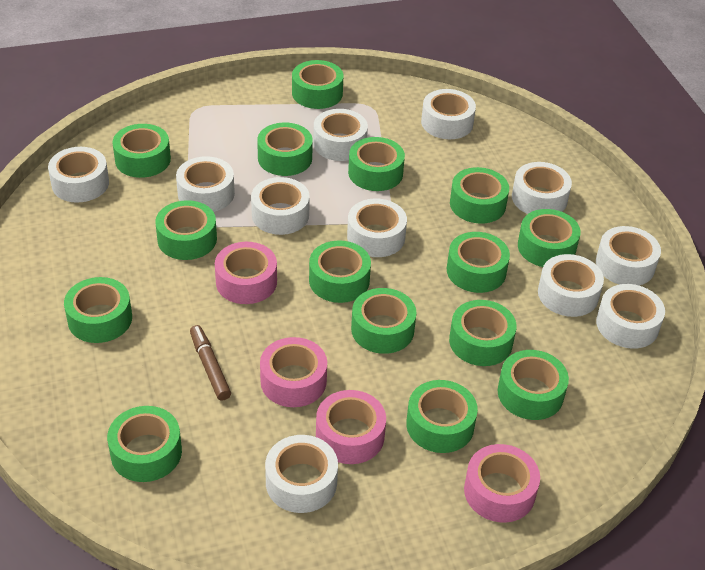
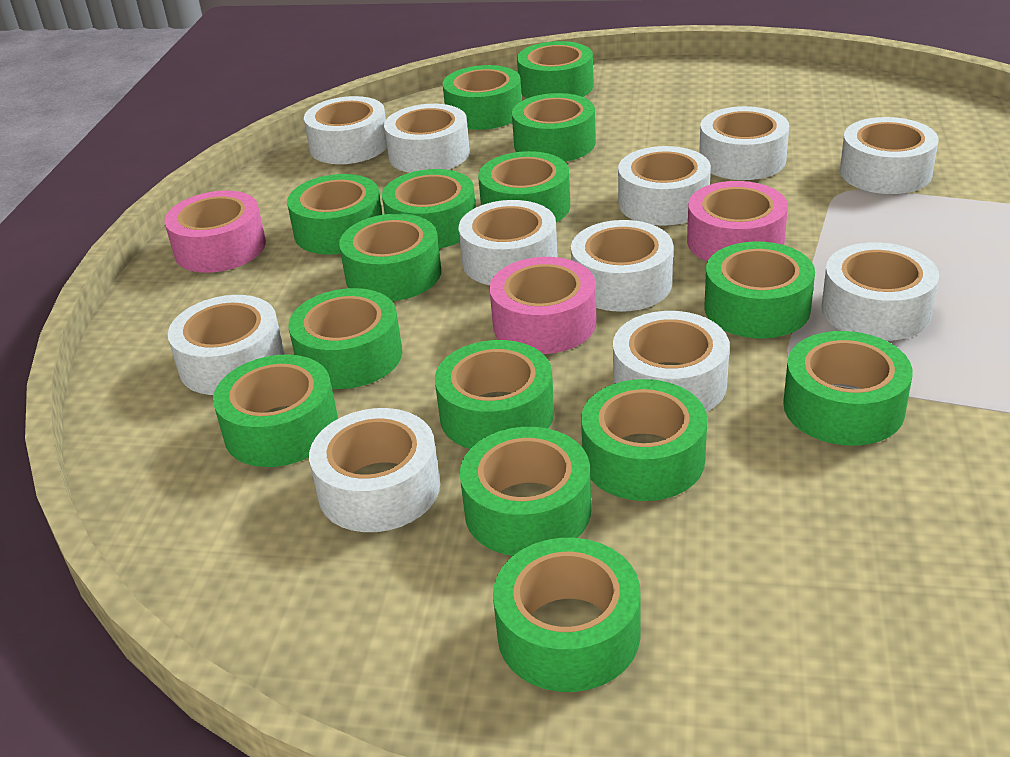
brown marker: [190,325,231,401] = 1 -> none = 0
pink tape: [215,242,277,304] [260,337,327,407] [316,390,386,464] [464,444,540,523] = 4 -> [164,191,266,273] [489,257,597,354] [687,181,788,262] = 3

